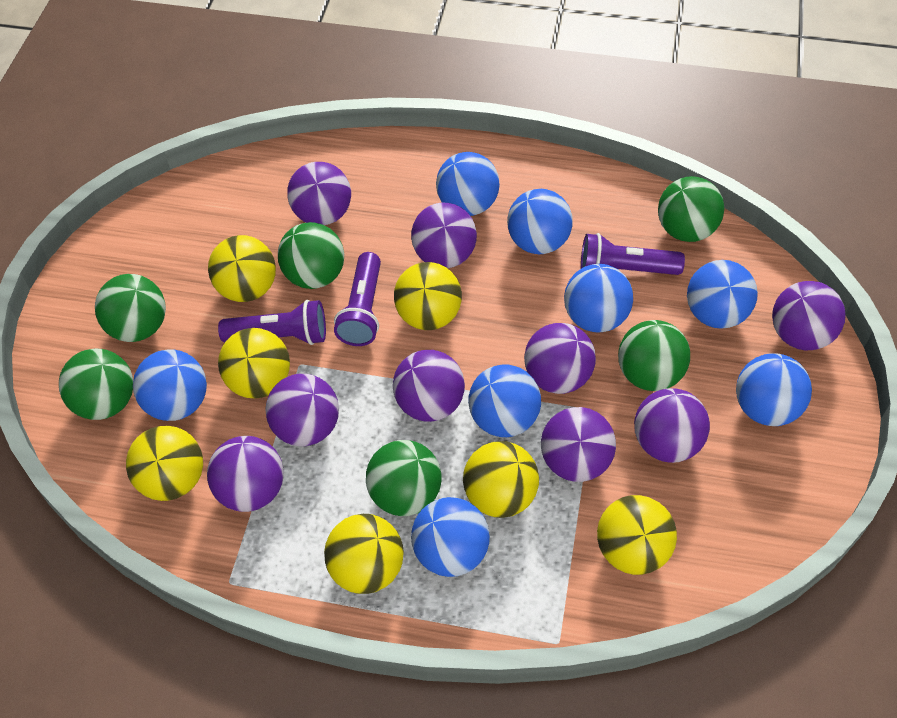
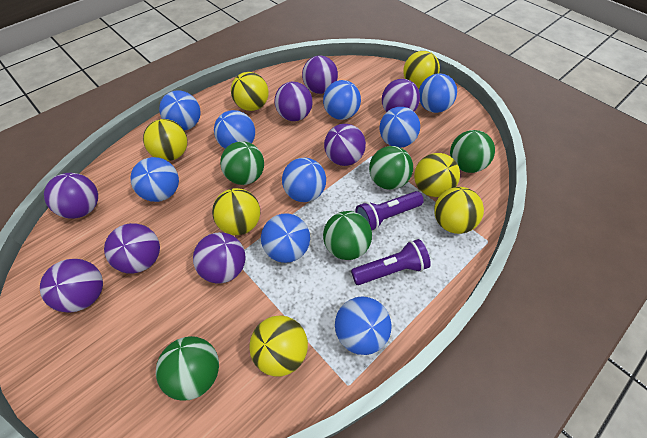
blue ball: [133,349,207,421] [411,497,490,577] [436,152,500,216] [468,365,541,437] [507,189,573,254] [564,264,633,332] [687,260,758,329] [736,354,812,426] = 8 -> [131,157,179,202] [159,91,200,131] [214,110,255,149] [261,214,310,263] [282,158,326,202] [323,80,361,120] [335,296,392,355] [380,107,420,148] [419,73,457,113] = 9
green ball: [59,349,133,420] [95,274,166,342] [278,222,344,289] [366,440,442,516] [618,320,690,391] [658,176,725,242] = 6 -> [156,336,219,401] [220,141,264,185] [323,211,372,260] [369,146,413,190] [450,130,495,173] = 5
purple ball: [207,436,284,512] [265,373,339,446] [287,162,351,225] [393,350,465,422] [411,203,477,268] [524,323,596,394] [541,407,616,482] [634,388,710,463] [772,281,846,350] = 9 -> [40,259,103,313] [44,173,98,219] [104,223,160,274] [193,232,246,283] [274,82,312,121] [302,55,338,94] [324,124,366,166] [382,79,420,112] = 8
purple flashlight: [218,300,326,345] [334,252,381,346] [581,233,685,275] = 3 -> [351,239,431,285] [355,191,424,231] = 2

